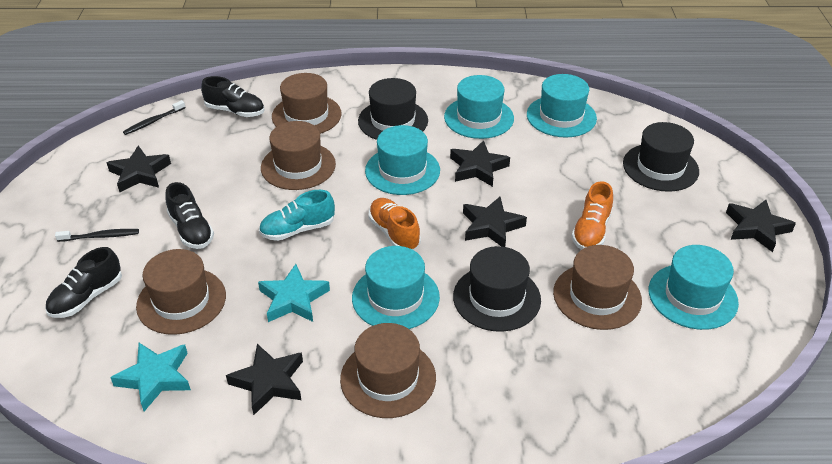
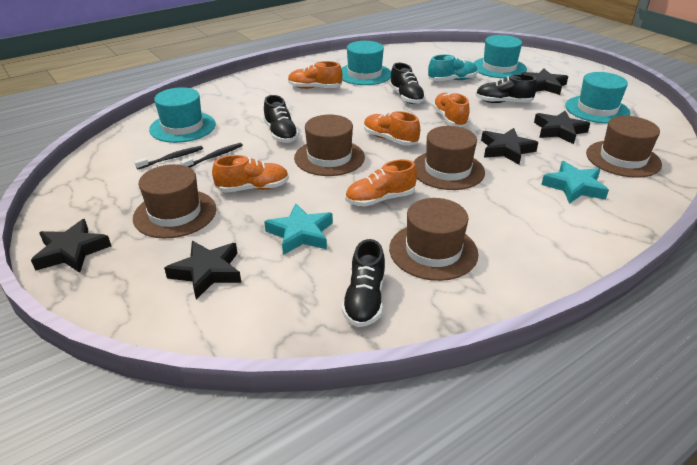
black hat: [358,78,428,140] [453,246,541,332] [623,122,699,192] = 3 -> none = 0
black shoe: [45,247,122,318] [165,182,214,249] [201,76,265,117] = 3 -> [263,95,299,143] [342,239,385,327] [389,63,425,104] [476,74,537,103] = 4
orange shoe: [368,198,421,251] [571,181,613,250] = 2 -> [212,155,289,193] [288,61,342,89] [345,159,417,206] [364,111,420,146] [433,92,470,127] = 5
turquoise hat: [352,246,440,329] [365,125,440,195] [444,75,514,139] [527,74,597,137] [649,245,739,330] = 5 -> [149,87,216,143] [341,41,391,85] [474,35,527,78] [565,72,630,123] = 4

